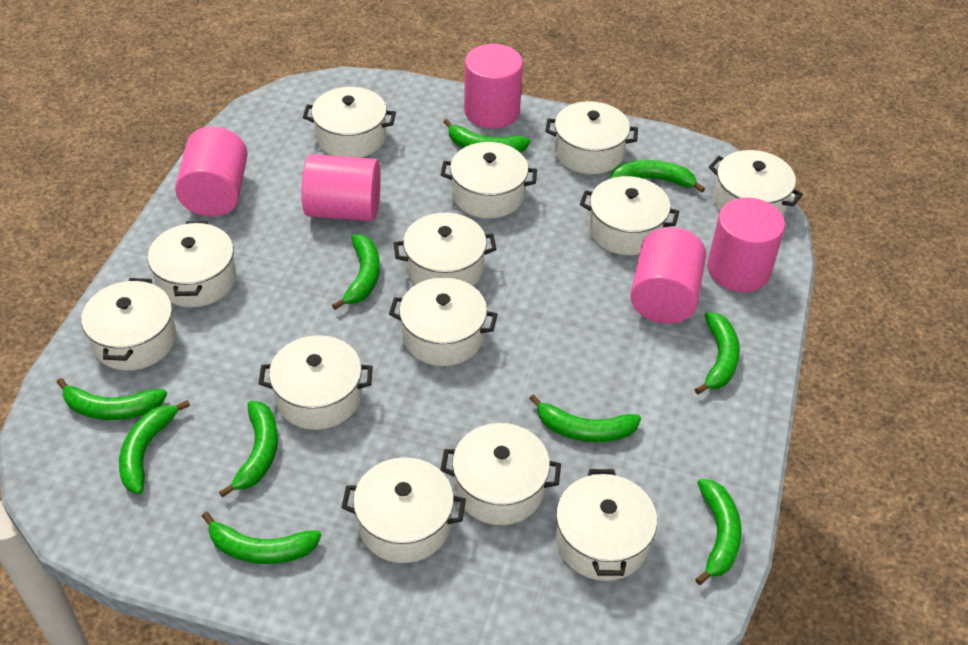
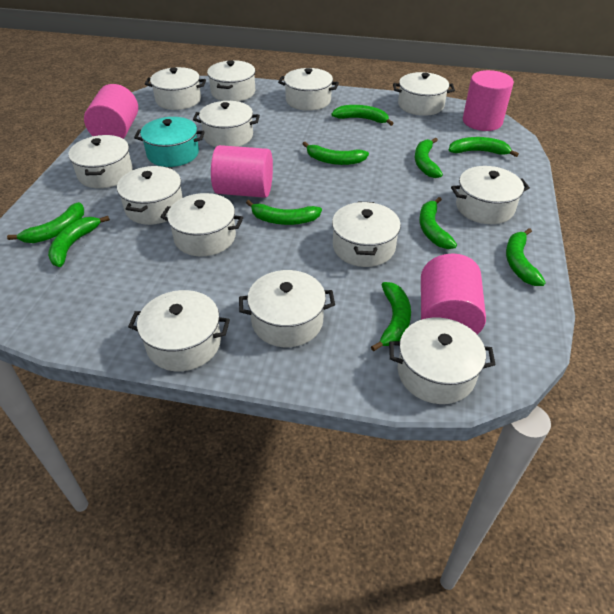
pink cylinder: [175,126,248,217] [301,154,381,221] [464,44,523,129] [630,227,706,324] [707,198,785,292] = 5 -> [84,84,138,139] [211,145,273,198] [421,253,486,334] [463,70,514,131] = 4
turquoise pot: none = 0 -> [134,117,205,167] = 1

